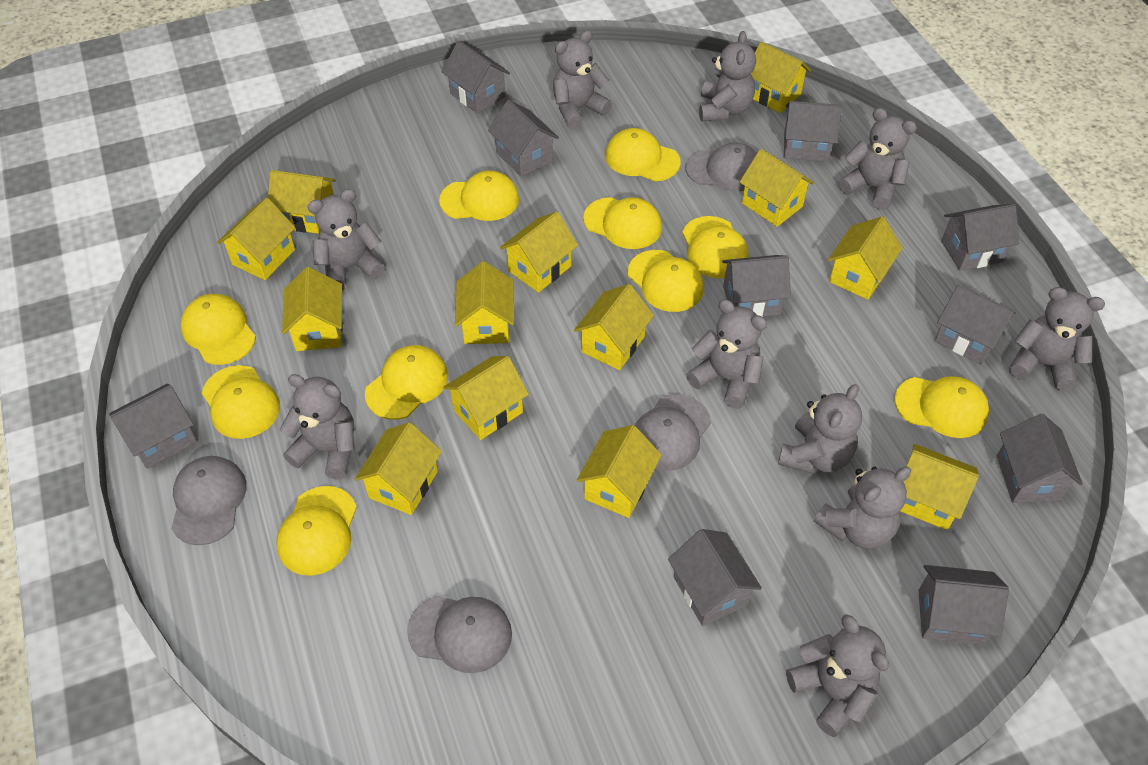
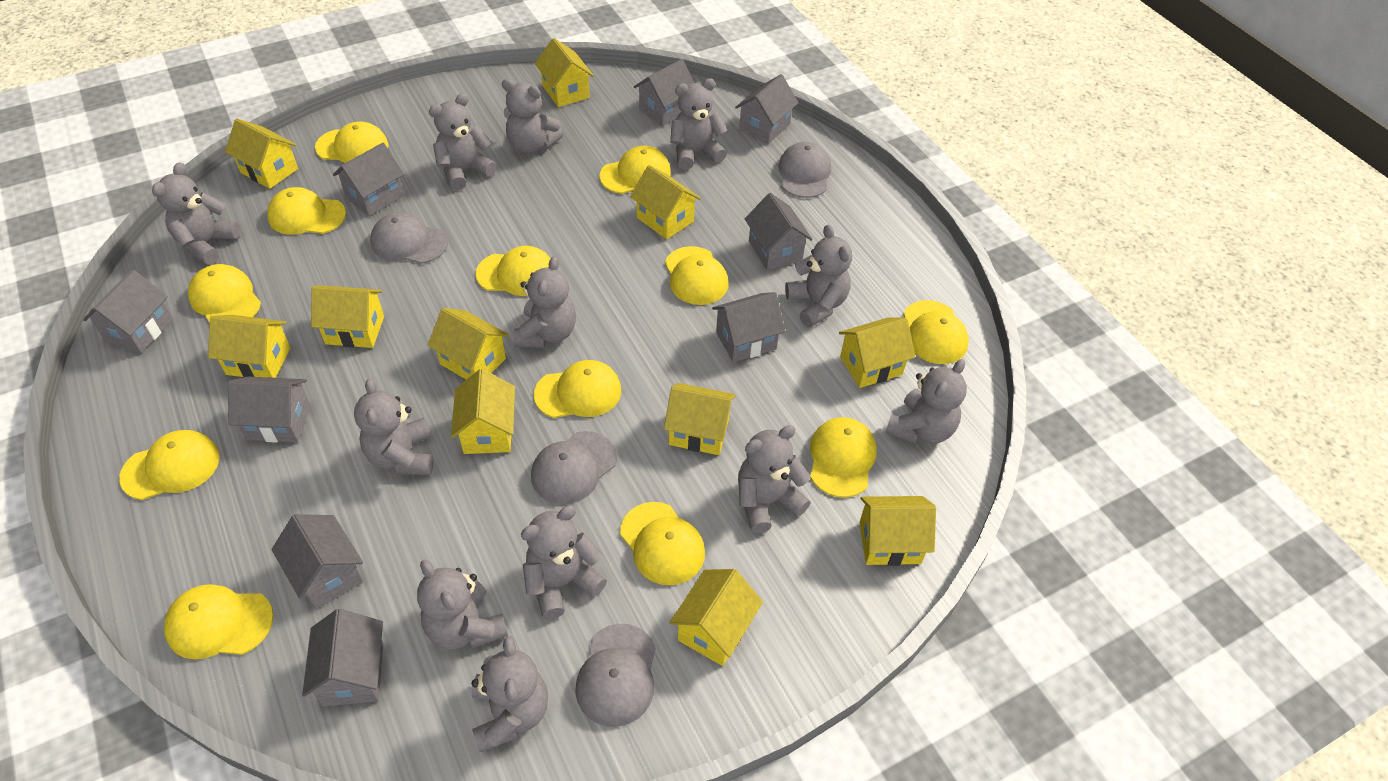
grey house: [109,384,197,469] [442,41,510,114] [488,100,559,177] [668,529,762,626] [722,255,791,317] [784,101,842,162] [918,565,1009,645] [934,284,1016,364] [941,204,1019,271] [997,414,1083,503] = 10 -> [83,269,173,353] [228,376,311,443] [271,514,363,609] [302,609,383,707] [333,143,404,216] [634,59,694,126] [712,292,785,362] [735,74,799,144] [745,193,813,270] = 9
grey teddy bear: [280,374,355,480] [308,189,385,291] [553,30,612,129] [687,299,767,409] [699,31,756,122] [778,384,862,473] [786,614,889,737] [814,467,911,549] [838,108,917,210] [1009,287,1105,392] = 10 -> [152,162,241,265] [354,378,434,475] [417,560,508,649] [429,93,497,190] [472,636,548,752] [502,79,563,154] [513,256,576,348] [521,506,607,619] [670,78,727,169] [738,425,811,534] [785,225,852,327] [885,359,967,444] = 12
yellow cap: [181,294,256,365] [202,365,280,439] [276,486,357,576] [365,345,448,420] [439,171,519,221] [583,197,662,249] [605,128,680,181] [628,250,704,312] [682,216,749,278] [895,376,989,438] = 10 -> [119,430,220,500] [164,584,273,659] [188,264,261,323] [267,187,346,235] [315,122,389,163] [476,246,551,296] [534,360,621,418] [599,146,671,194] [620,502,705,585] [665,246,729,305] [810,417,877,498] [903,300,969,364] = 12
yellow house: [217,198,296,280] [268,170,336,234] [282,267,343,351] [355,422,442,515] [443,356,529,440] [455,261,514,344] [500,211,578,293] [574,284,654,370] [577,425,662,518] [740,149,814,227] [751,42,811,113] [828,217,903,300] [900,444,979,530] = 13 -> [208,315,291,378] [225,119,298,189] [311,286,384,348] [427,308,509,380] [451,369,515,454] [535,38,594,107] [630,165,701,239] [664,383,736,455] [670,569,763,666] [839,318,915,388] [859,496,936,566] = 11

